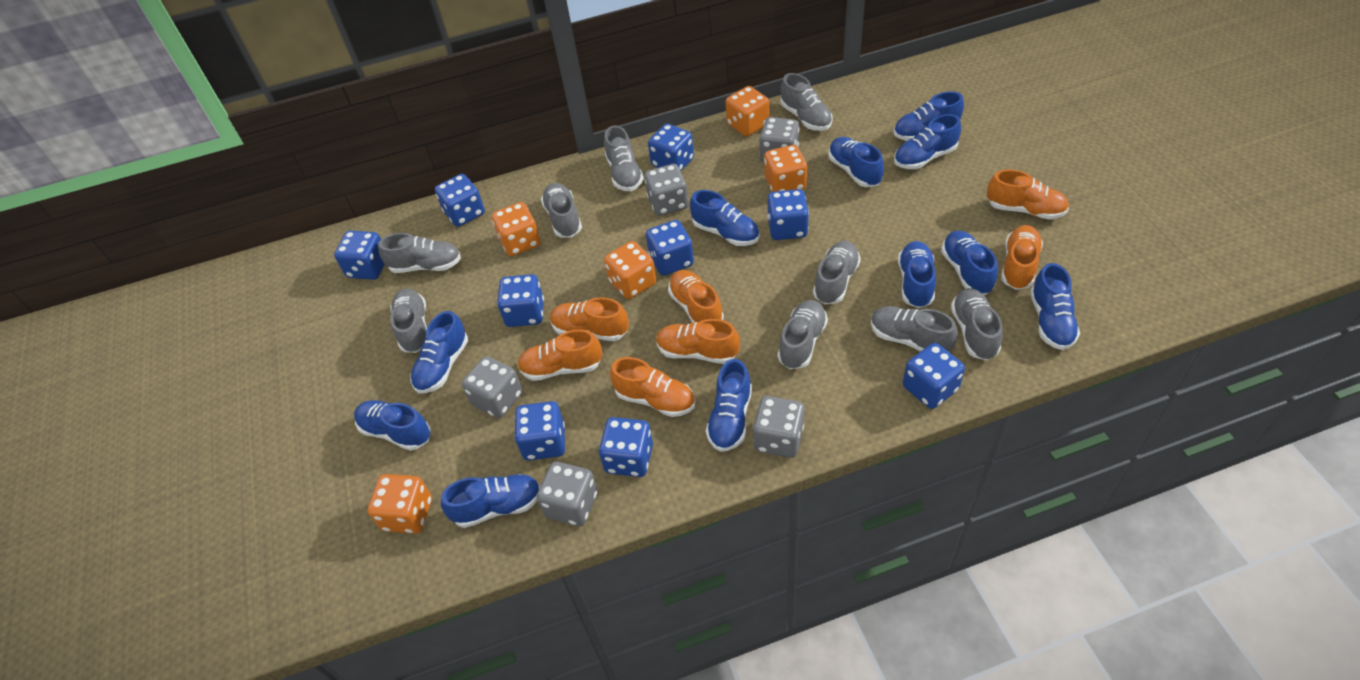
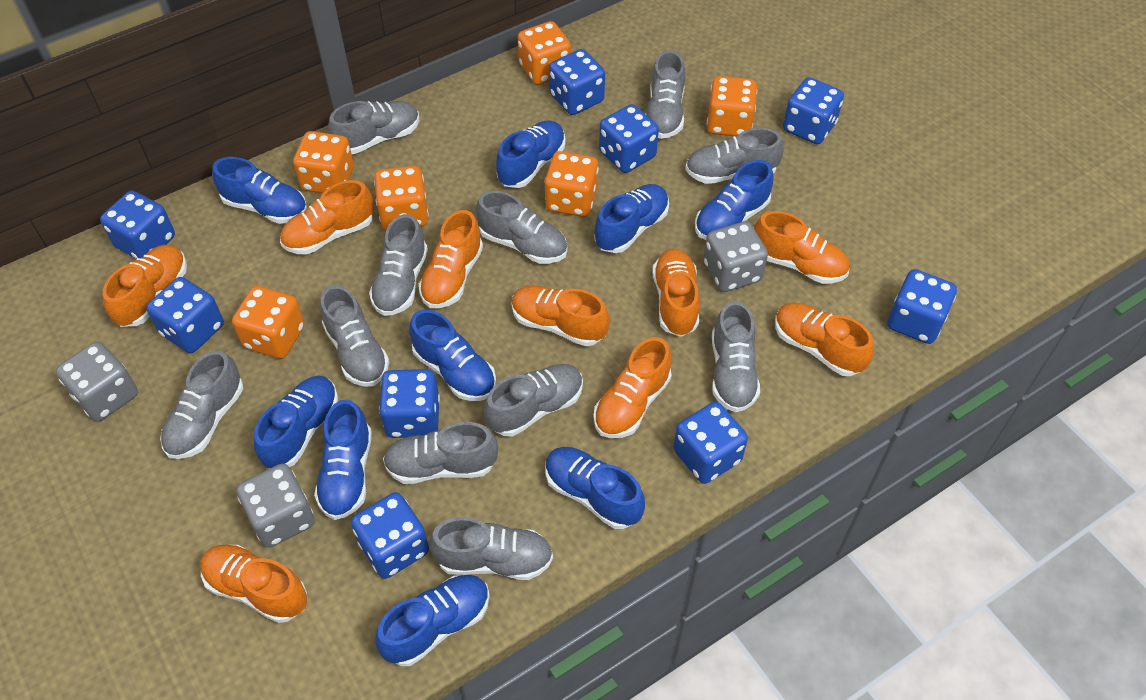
blue shoe: [354,400,431,451] [410,311,468,393] [441,474,540,528] [690,190,760,246] [706,359,752,452] [828,137,884,187] [894,91,964,141] [894,114,961,169] [898,241,936,308] [941,231,998,295] [1030,263,1080,350] = 11 -> [212,157,307,224] [254,376,338,469] [314,399,372,520] [375,575,490,666] [409,309,496,401] [496,120,566,188] [545,447,645,529] [594,184,669,253] [695,160,774,240] = 9
grey dice: [462,356,522,418] [537,462,598,526] [644,164,688,216] [753,396,804,458] [759,117,799,162] = 5 -> [56,342,138,422] [236,463,315,548] [703,221,768,292] = 3
grey shoe: [378,233,461,273] [390,289,427,353] [541,183,582,237] [604,125,644,191] [778,300,828,369] [781,73,833,131] [813,241,861,304] [871,306,958,352] [951,288,1003,360] = 9 -> [160,350,243,459] [320,285,389,387] [328,101,419,155] [369,214,428,316] [383,422,498,484] [429,517,553,580] [476,191,567,264] [484,364,583,437] [645,50,685,139] [685,128,784,184] [712,301,760,412] = 11
orange dice: [368,474,432,534] [492,202,541,256] [604,241,656,299] [726,86,769,136] [764,145,807,192] = 5 -> [232,286,305,359] [293,131,354,193] [374,166,429,230] [518,21,571,85] [544,151,599,217] [707,76,757,136] = 6
orange shoe: [517,329,602,381] [550,297,629,341] [610,357,695,417] [656,319,740,364] [668,270,724,323] [987,169,1069,220] [1001,225,1043,290] = 7 -> [103,245,187,327] [200,545,307,623] [280,180,374,255] [419,210,483,308] [511,285,610,346] [593,337,672,438] [652,249,700,337] [754,211,849,284] [775,303,874,376] = 9

